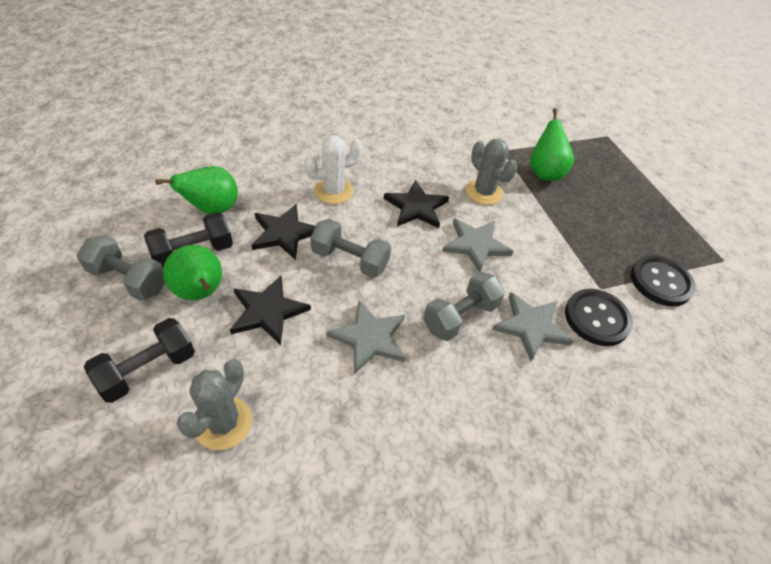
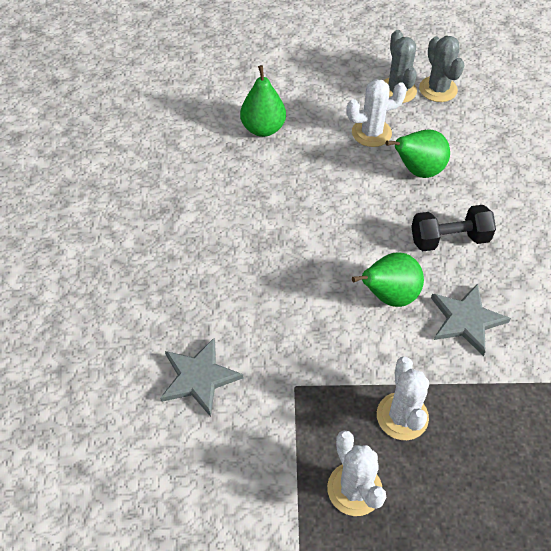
black button: [565,289,633,346] [631,255,696,306] = 2 -> none = 0
black dumbbell: [84,318,195,403] [144,212,233,267] = 2 -> [411,205,496,251] = 1
black star: [230,276,311,345] [251,204,316,260] [384,180,449,228] = 3 -> none = 0
grey dumbbell: [77,235,165,301] [310,219,391,278] [423,271,505,341] = 3 -> none = 0
grey star: [326,300,406,374] [442,218,514,272] [492,292,574,362] = 3 -> [160,337,243,417] [431,284,511,356] = 2
white cactus: [304,135,363,204] = 1 -> [327,430,386,516] [347,79,407,147] [377,357,429,440] = 3

